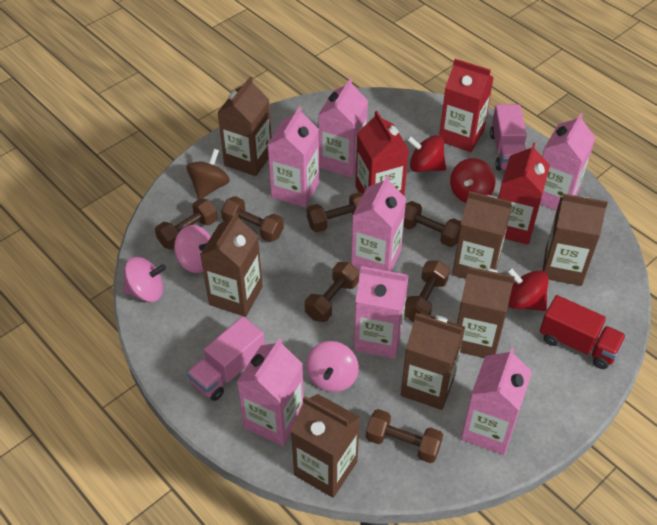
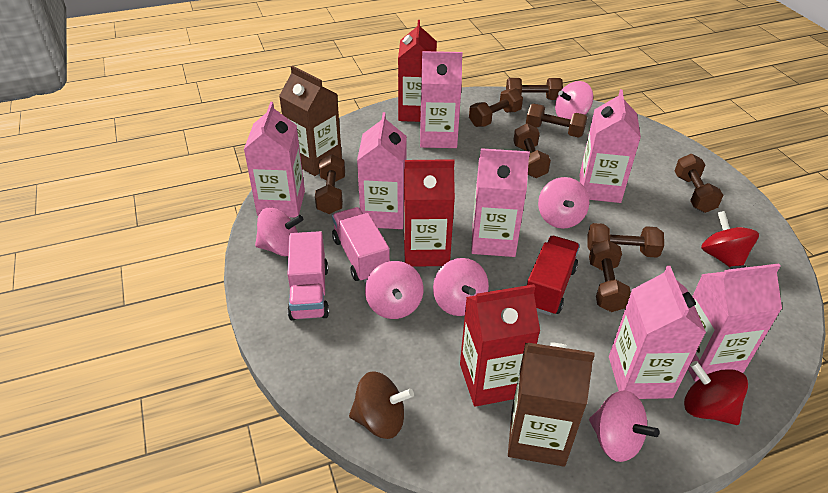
brown carton: [200,212,263,317] [217,77,272,176] [291,394,360,498] [401,313,465,410] [452,191,512,279] [457,267,515,358] [543,194,608,286] = 7 -> [279,66,342,176] [508,342,595,467] = 2
brown dumbbell: [155,198,218,249] [221,196,284,242] [305,262,359,322] [307,192,363,232] [366,409,443,463] [403,201,461,247] [404,261,450,323] = 7 -> [315,154,345,214] [469,88,523,127] [506,78,563,100] [513,124,551,178] [526,104,587,138] [587,223,664,258] [589,240,631,312] [674,154,723,213] = 8
pink spinning top: [123,257,166,302] [174,225,211,273] [306,341,359,392] = 3 -> [255,208,303,256] [365,261,423,319] [433,258,489,316] [538,177,589,229] [555,81,593,119] [589,390,659,462] = 6
red spinning top: [407,135,446,172] [450,158,495,203] [507,268,549,311] = 3 -> [684,361,748,425] [701,211,759,267] = 2

